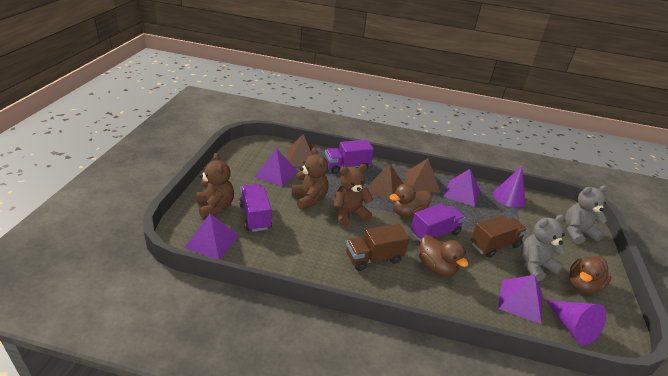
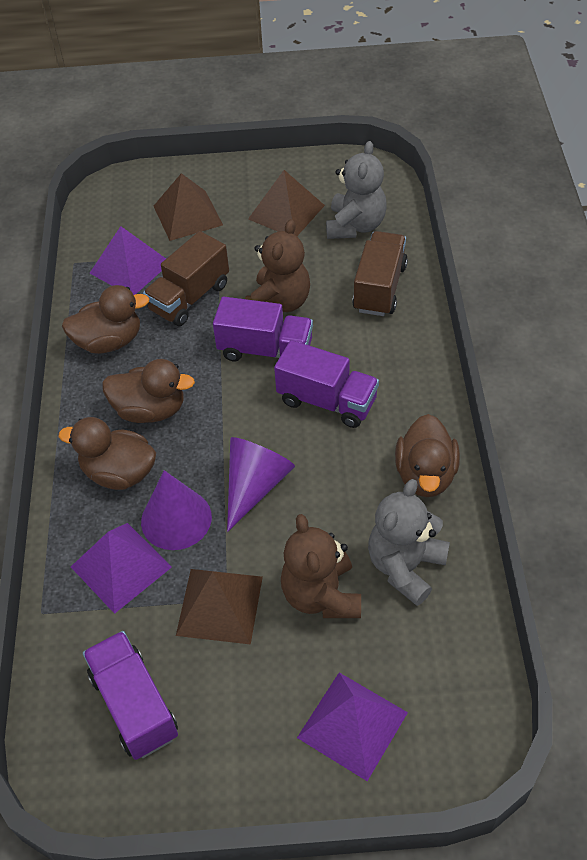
brown duck: [390,184,432,218] [419,235,469,276] [569,256,611,294] = 3 -> [59,417,156,490] [62,285,150,354] [102,359,195,423] [395,414,460,497] = 4
brown teddy bear: [196,153,234,219] [291,147,328,210] [334,164,373,226] = 3 -> [245,219,310,312] [281,514,361,618] = 2
purple pyramid: [184,214,239,260] [254,148,297,187] [443,169,480,207] [498,275,543,324] = 4 -> [71,523,172,614] [90,226,166,295] [297,673,408,781] = 3

